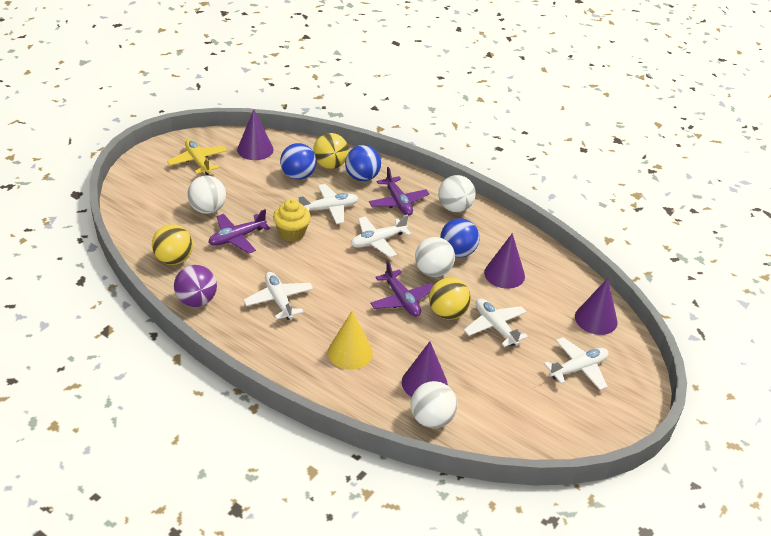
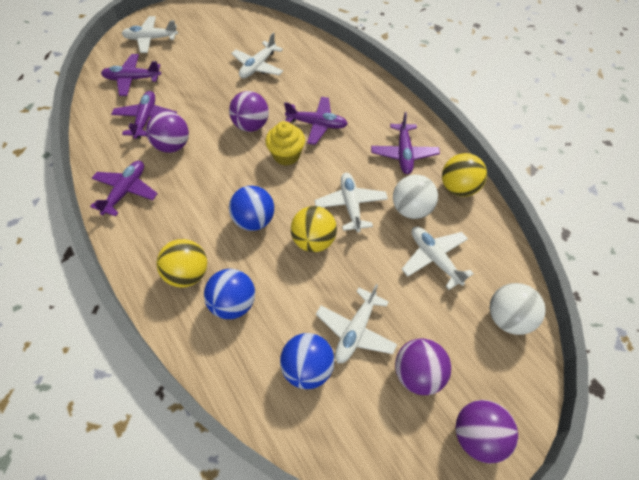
purple ball: [174,265,217,307] = 1 -> [146,111,189,153] [229,91,269,132] [395,338,451,395] [456,400,518,463] = 4
purple cone: [237,110,274,160] [402,341,448,397] [484,233,525,289] [575,278,617,335] = 4 -> none = 0
purple plane: [208,209,270,254] [369,167,429,215] [370,261,434,317] = 3 -> [90,161,158,216] [101,54,161,96] [111,91,177,139] [284,97,348,145] [371,112,440,174] = 5
white ball: [188,176,226,214] [411,381,458,428] [415,237,455,277] [438,175,476,212] = 4 -> [393,175,438,219] [490,283,546,335] = 2
yellow cone: [328,310,373,370] = 1 -> none = 0
yellow plane: [167,139,227,175] = 1 -> none = 0

